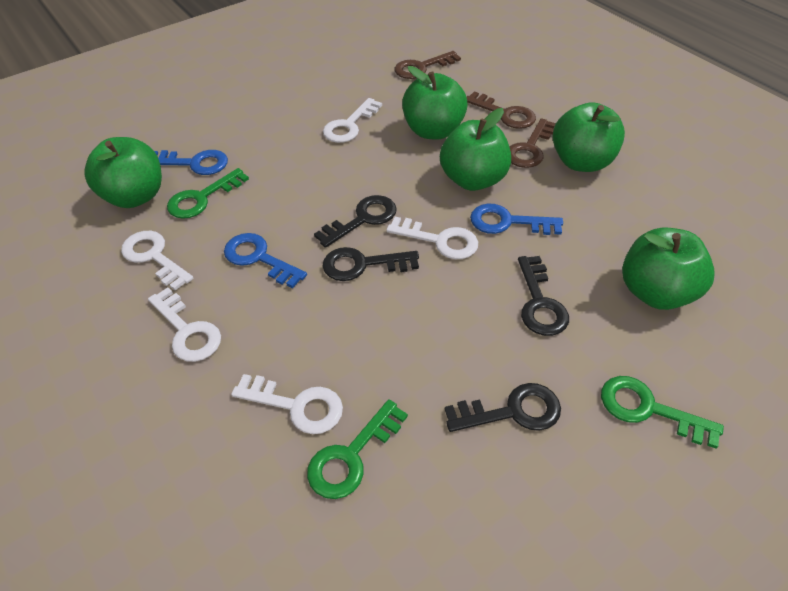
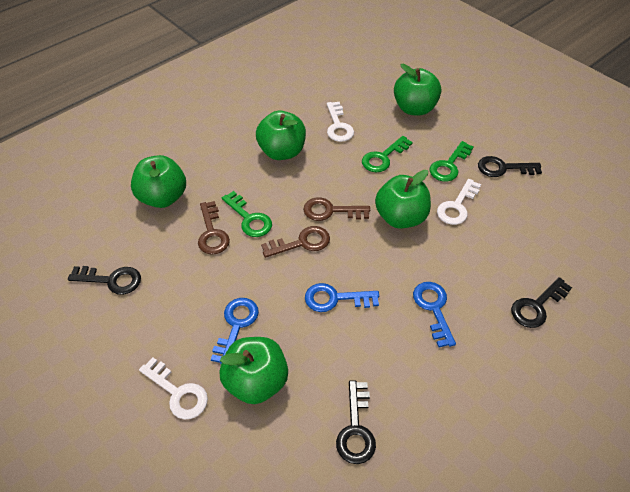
white key: [121,231,193,290] [148,288,221,362] [231,374,343,434] [323,98,382,143] [386,217,478,259] = 5 -> [139,357,208,419] [327,102,354,142] [437,179,481,225] = 3

